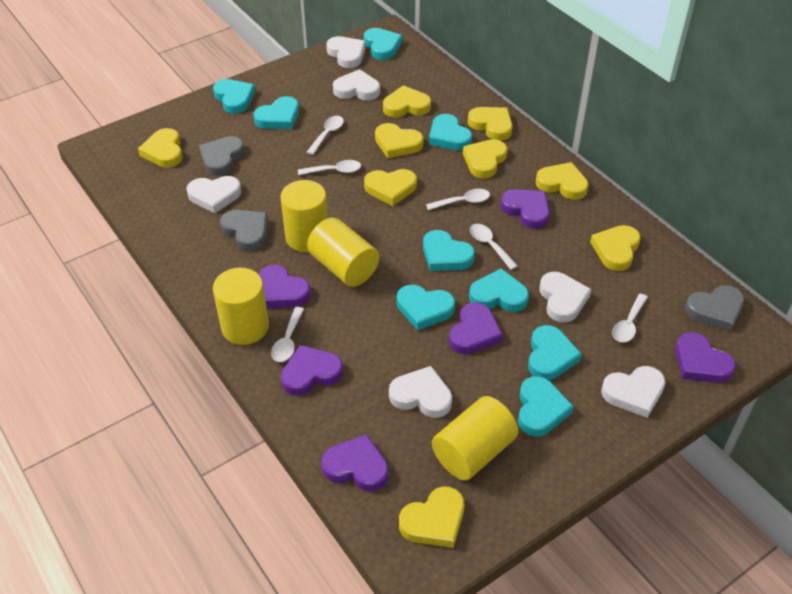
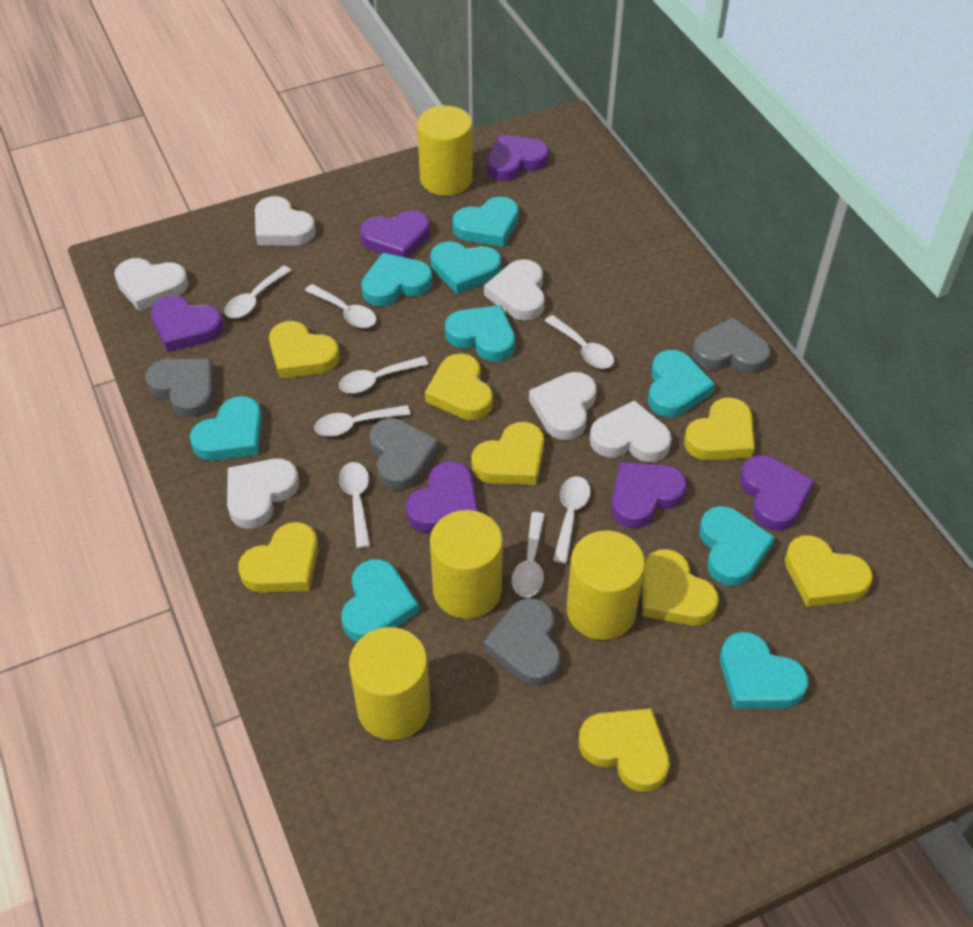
grey heart: [199,136,244,176] [220,210,268,251] [685,285,745,331] = 3 -> [145,359,214,418] [370,418,439,490] [484,598,561,686] [692,317,771,374] = 4
white spoon: [271,307,304,362] [298,160,361,175] [307,116,344,155] [426,189,490,210] [470,224,517,270] [612,294,648,343] = 6 -> [224,265,292,318] [305,284,377,328] [314,405,411,437] [339,356,429,394] [339,462,370,548] [512,512,545,598] [545,315,614,369] [553,476,591,564] = 8
yellow heart: [138,128,183,168] [364,169,417,206] [375,123,424,158] [383,85,431,118] [399,486,464,548] [463,139,508,178] [468,107,513,141] [536,162,589,200] [590,225,641,271] = 9 -> [238,522,318,593] [269,321,340,378] [425,353,493,420] [471,422,544,485] [579,708,670,792] [642,549,719,626] [684,397,755,460] [785,535,873,607] = 8

